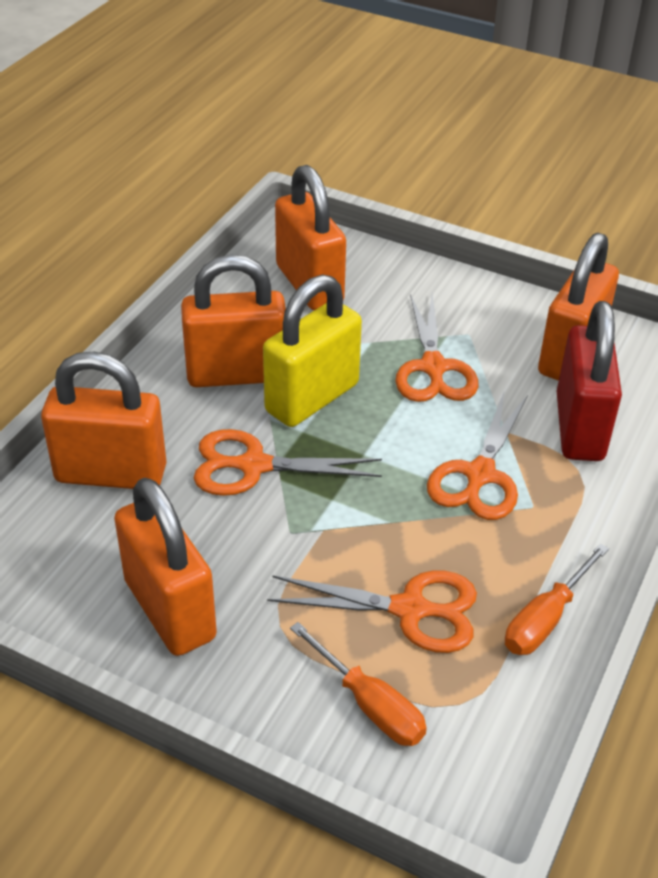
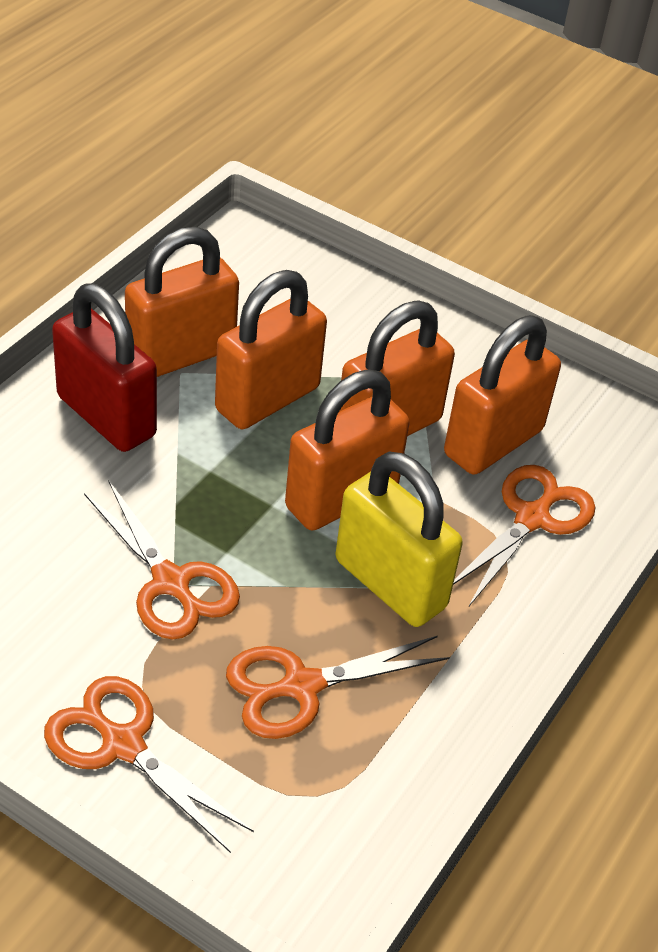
orange screwdriver: [290,622,427,746] [505,543,609,655] = 2 -> none = 0

